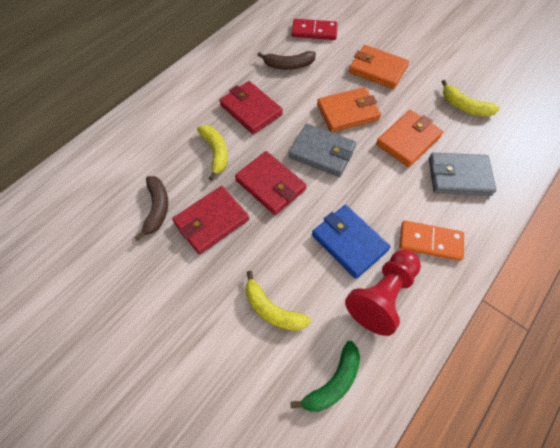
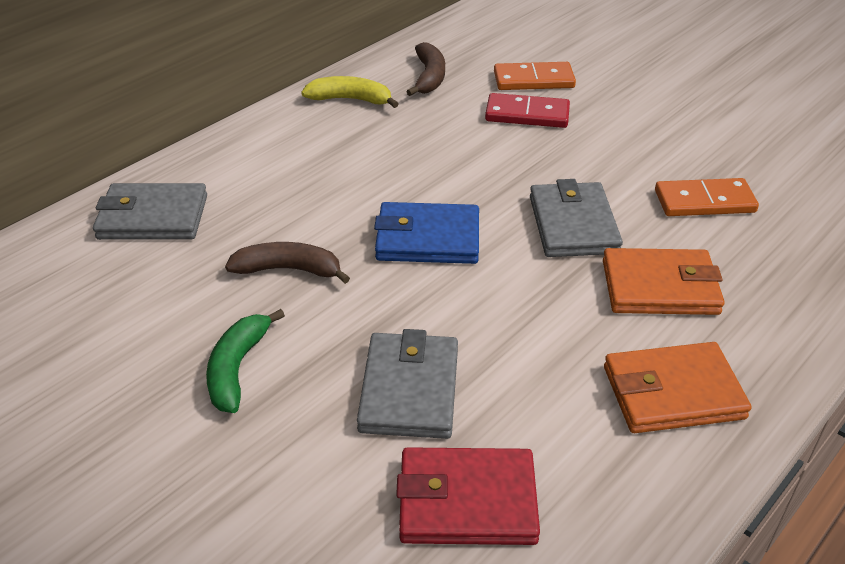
grey wallet: [289,123,356,177] [429,153,496,196] = 2 -> [93,183,207,240] [357,329,458,439] [530,179,623,257] = 3
orange domino: [399,221,464,261] = 1 -> [494,62,576,90] [655,178,759,216] = 2
orange wallet: [317,87,381,132] [349,45,409,89] [376,110,443,167] = 3 -> [603,248,725,315] [604,342,751,433] = 2
red pawn: [345,250,421,336] = 1 -> none = 0
red wallet: [172,186,249,254] [219,81,283,134] [235,151,306,215] = 3 -> [396,447,540,545] = 1
yellow banana: [197,125,228,180] [245,271,311,331] [442,80,500,117] = 3 -> [301,76,399,108] = 1

